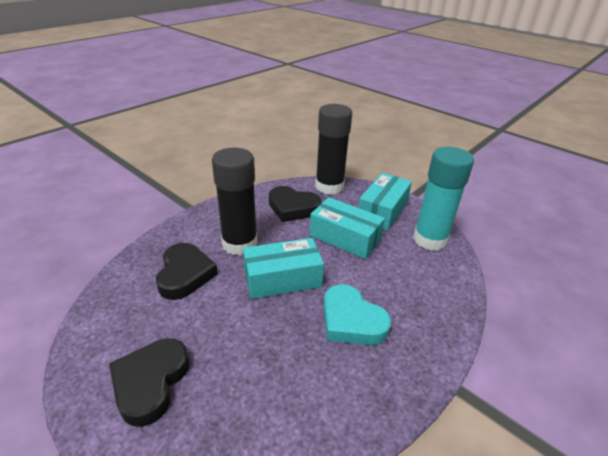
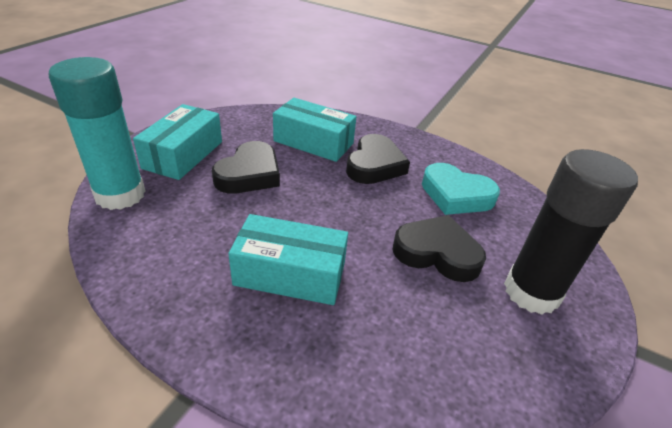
black glue stick: [212,148,258,256] [315,104,352,195] = 2 -> [504,149,638,315] = 1

